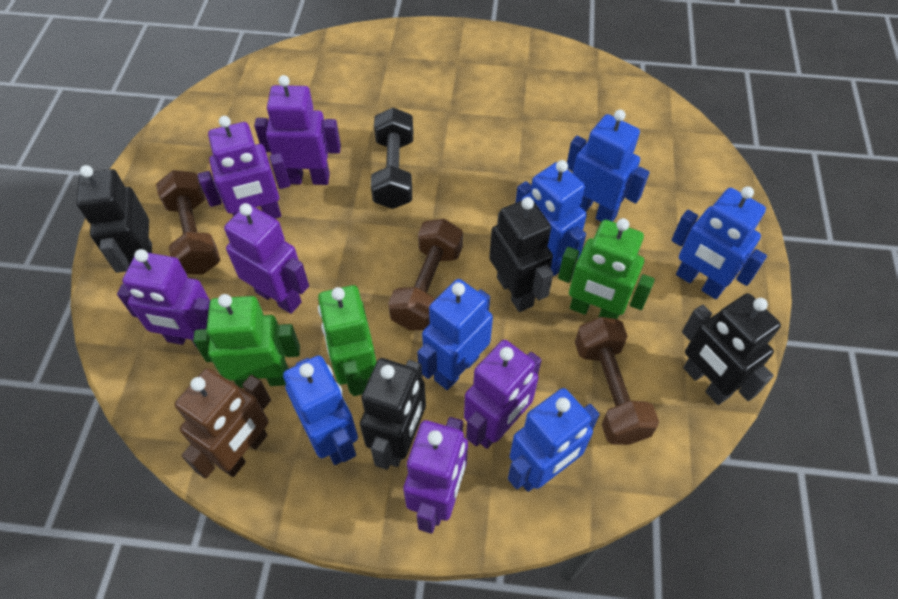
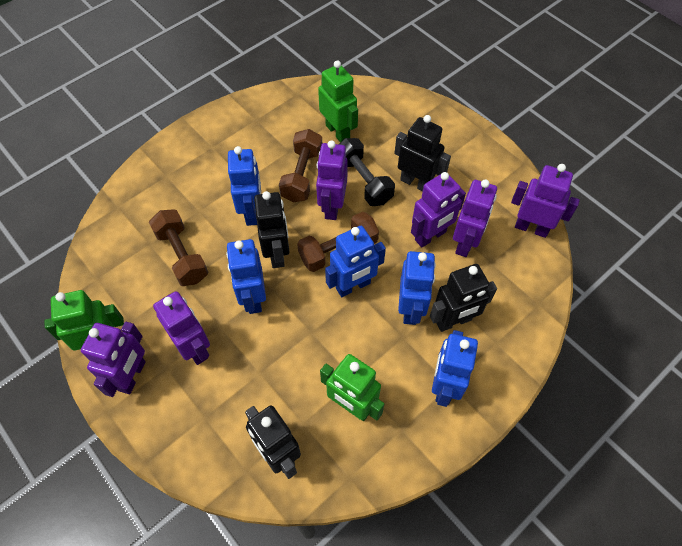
blue robot: [283,355,358,465] [417,279,493,390] [508,388,600,492] [515,160,587,276] [567,110,650,222] [672,186,767,299] = 6 -> [226,239,266,314] [228,146,261,226] [325,226,386,297] [398,251,436,325] [432,330,478,407] = 5
brown robot: [175,368,271,479] = 1 -> none = 0

